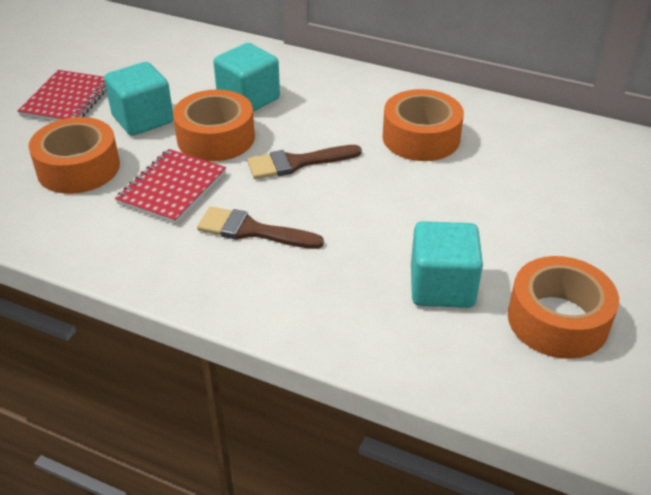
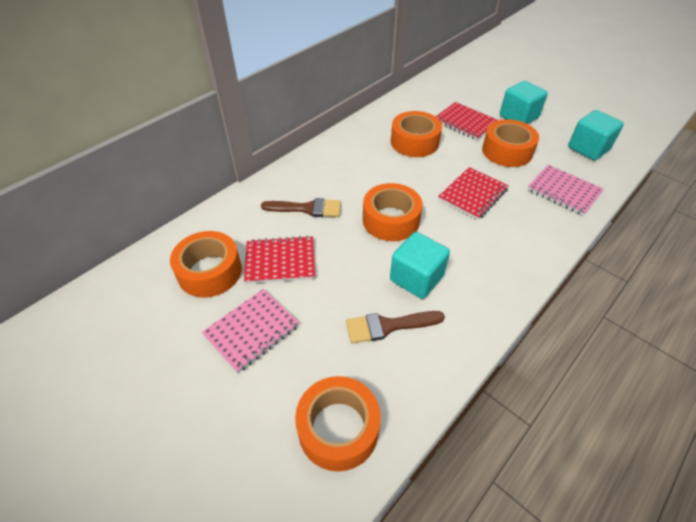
orange tape: [29,117,120,194] [173,89,255,162] [382,89,464,161] [508,256,619,359] = 4 -> [170,231,242,297] [295,376,381,471] [363,183,423,241] [391,111,442,157] [482,119,539,167] = 5
pink notebook: none = 0 -> [202,289,299,373] [527,165,604,216] = 2
red notebook: [17,70,107,122] [115,149,226,224] = 2 -> [244,236,315,284] [436,102,498,140] [438,167,509,220] = 3

